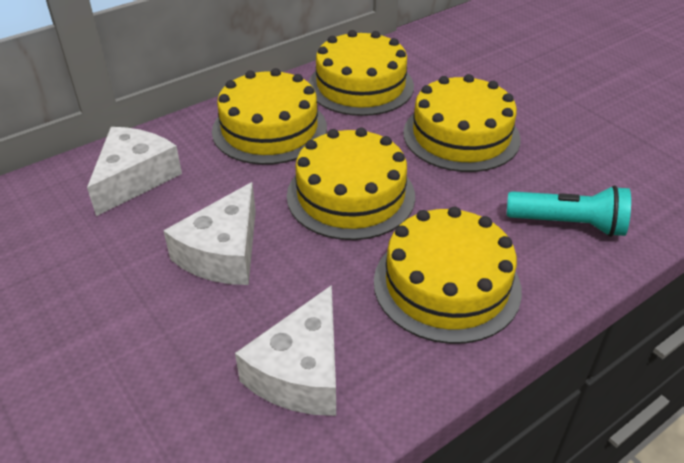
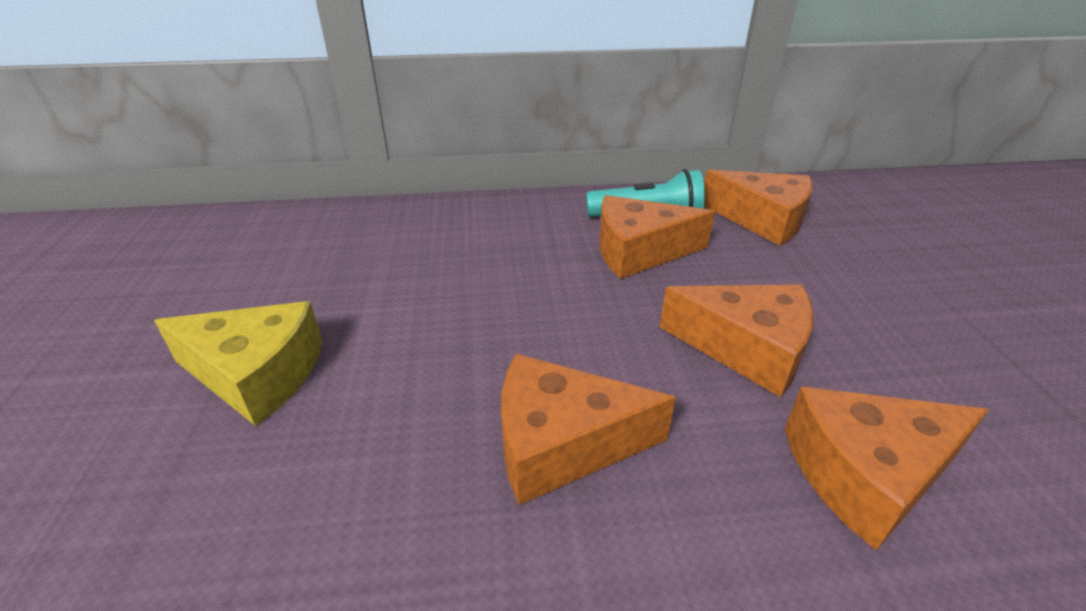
orange cheese: none = 0 -> [501,354,676,505] [599,195,715,279] [660,284,814,397] [704,170,813,246] [785,387,988,551] = 5
white cheese: [87,127,182,216] [163,182,256,285] [235,285,336,416] = 3 -> none = 0
yellow cake: [212,68,327,165] [287,127,415,240] [309,30,414,116] [374,206,522,344] [403,74,521,172] = 5 -> none = 0
yellow cheese: none = 0 -> [154,301,323,426] = 1

